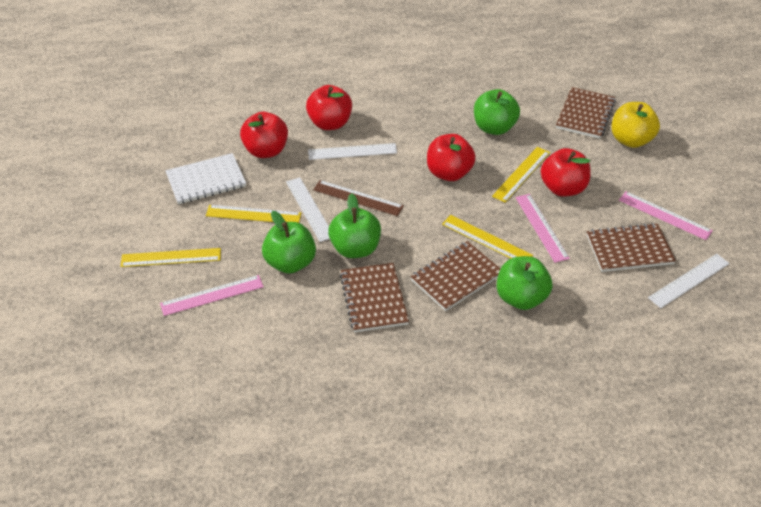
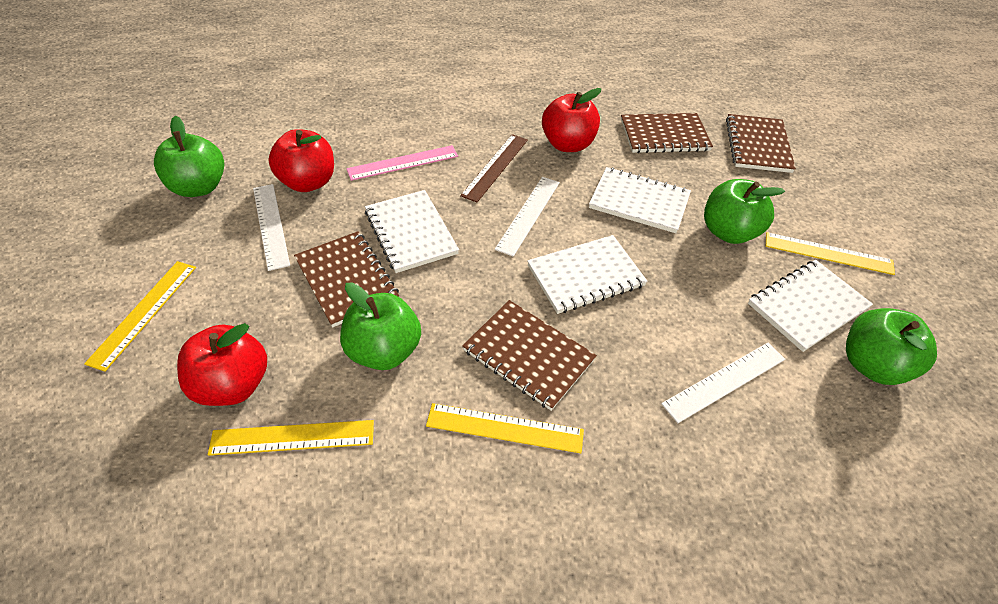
pink ruler: [160,275,264,316] [515,194,570,263] [619,191,713,240] = 3 -> [346,145,458,181] = 1
red apple: [240,112,288,158] [306,85,352,130] [427,134,476,181] [541,148,591,197] = 4 -> [177,323,267,406] [268,129,334,192] [542,88,602,152] = 3
white notebook: [165,153,246,204] = 1 -> [365,190,459,273] [527,235,648,314] [589,167,691,233] [748,260,873,352] = 4
yellow apple: [611,102,660,148] = 1 -> none = 0

